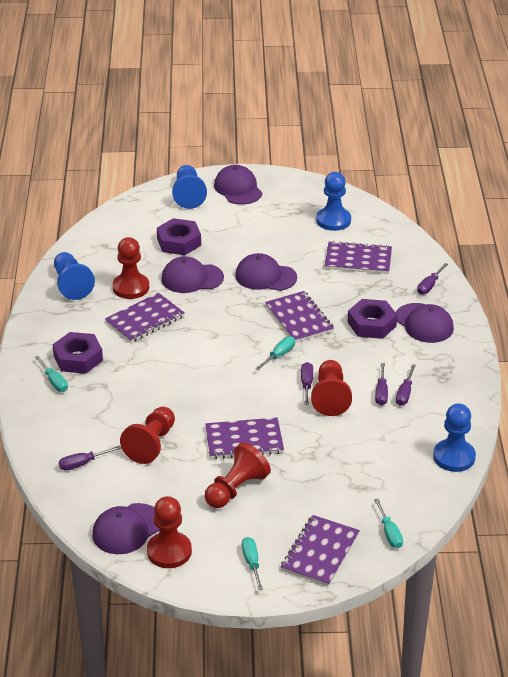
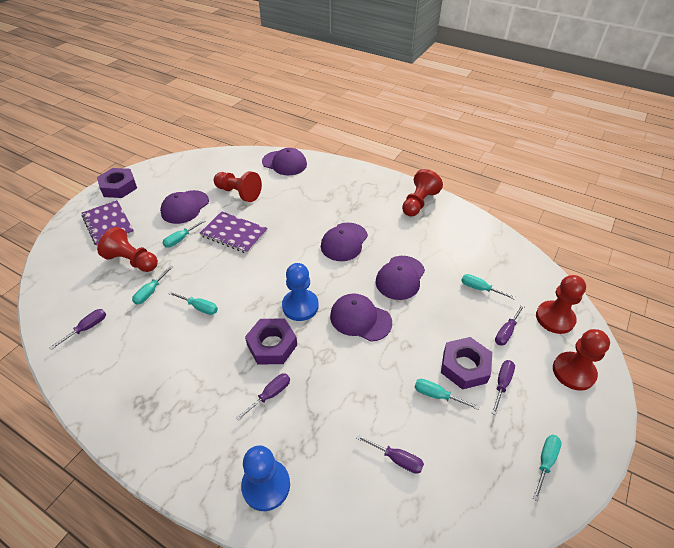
blue pawn: [54,252,95,300] [172,165,207,209] [316,172,351,231] [433,403,476,472] = 4 -> [241,445,290,511] [282,263,319,321] = 2
purple notebook: [105,293,185,343] [205,417,284,459] [265,291,334,343] [281,515,360,587] [325,241,392,274] = 5 -> [81,200,134,247] [200,211,268,254] = 2
turquoise screwdriver: [35,356,68,392] [242,537,263,590] [255,336,295,370] [374,499,403,548] = 4 -> [132,266,174,305] [162,220,206,248] [168,291,218,315] [414,379,480,410] [461,274,516,300] [533,435,562,501] = 6

